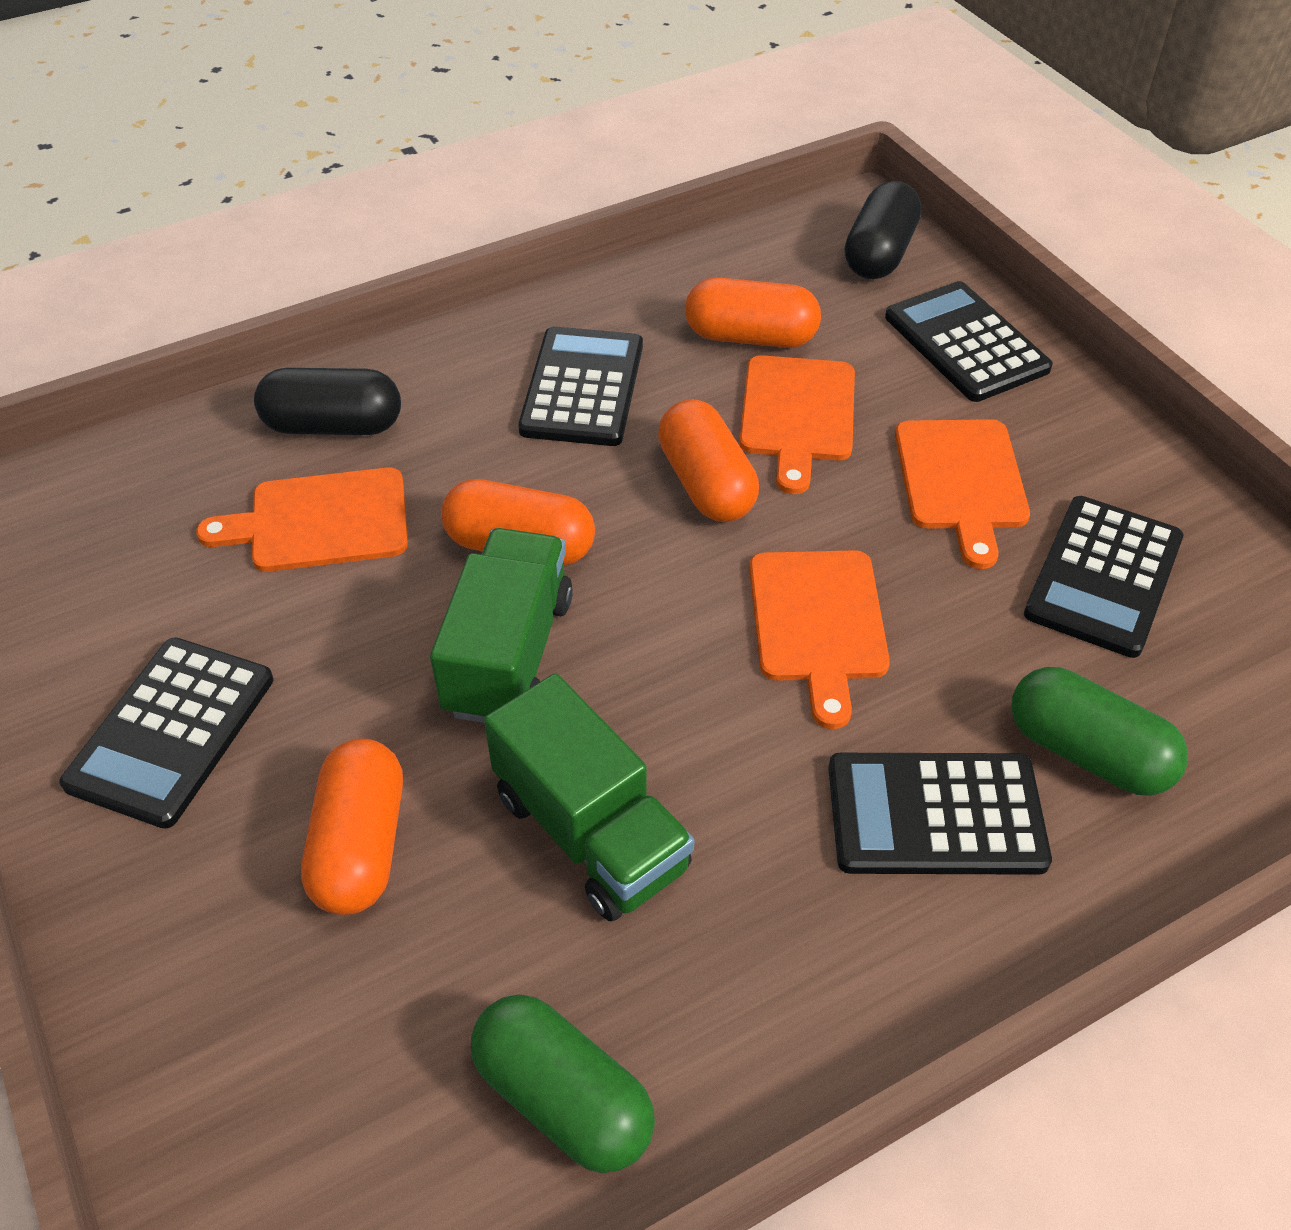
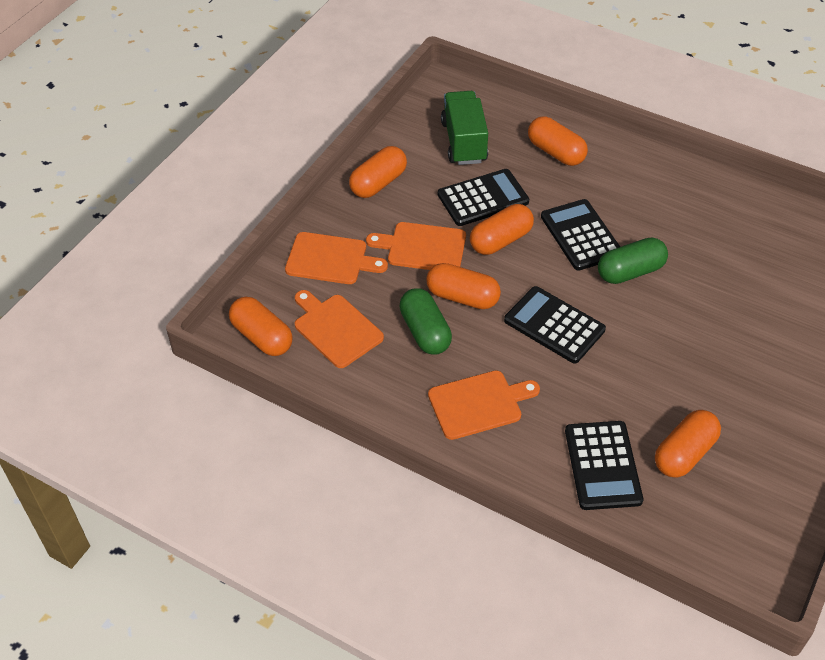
black calculator: [59,637,274,829] [518,326,643,446] [828,753,1052,875] [885,281,1053,402] [1024,496,1183,658] = 5 -> [438,169,529,226] [504,286,606,364] [541,199,620,271] [565,421,643,510] = 4
black capsule: [254,368,401,435] [845,181,921,279] = 2 -> none = 0
green truck: [430,528,573,723] [484,673,694,921] = 2 -> [441,91,488,165] = 1
orange capsule: [301,738,403,915] [441,479,595,566] [658,399,759,522] [685,277,821,348] = 4 -> [229,297,293,356] [349,146,407,198] [426,263,501,309] [470,204,534,255] [528,117,588,166] [655,410,721,478] = 6

